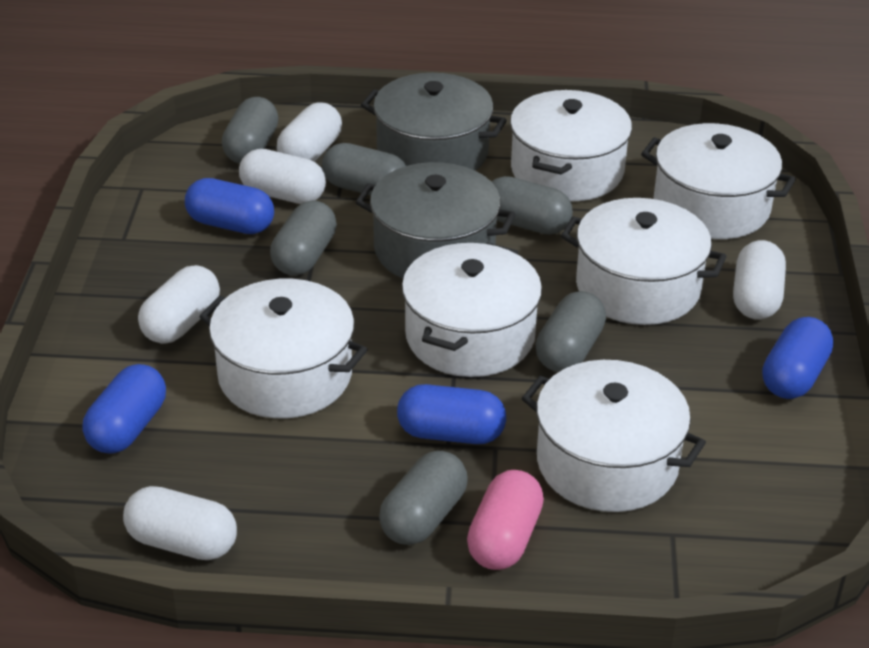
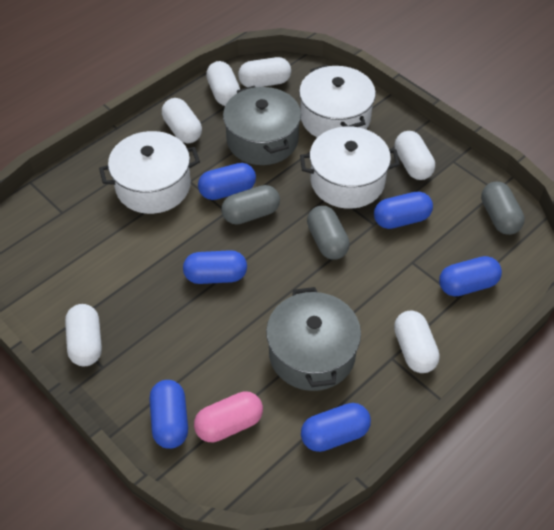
blue capsule: [82,364,166,454] [185,178,274,234] [397,384,506,444] [762,317,834,399] = 4 -> [149,380,188,449] [183,250,247,284] [198,163,256,200] [301,403,371,452] [374,191,433,229] [439,256,502,297] = 6
grey capsule: [222,97,279,164] [270,201,337,276] [322,143,406,195] [379,451,468,545] [491,176,573,235] [536,291,606,372] = 6 -> [221,185,280,225] [307,206,350,260] [481,182,525,235] = 3
white capsule: [123,486,237,560] [138,265,220,344] [239,149,326,204] [277,102,342,162] [733,240,786,319] = 5 -> [65,304,102,366] [162,98,202,143] [206,61,240,106] [238,57,291,87] [394,310,440,373] [395,131,435,180] = 6
white pot: [199,279,368,418] [402,242,542,377] [510,90,632,201] [522,360,706,512] [561,198,727,325] [641,123,796,239] = 6 -> [99,131,200,214] [299,65,376,138] [300,126,400,209] = 3

